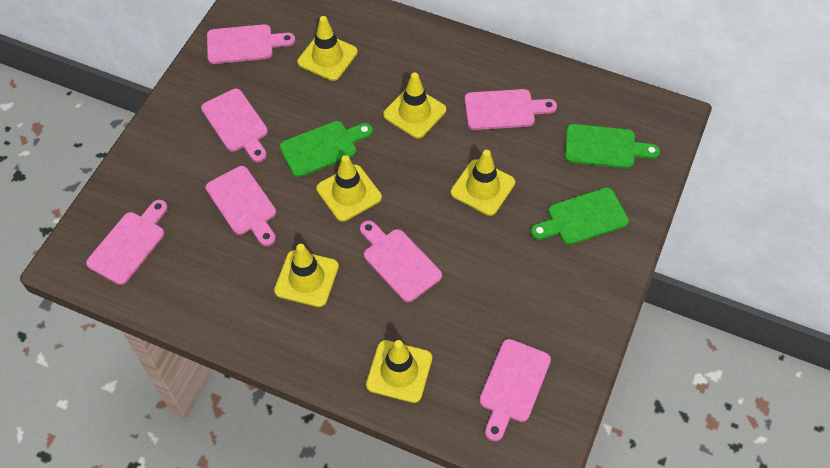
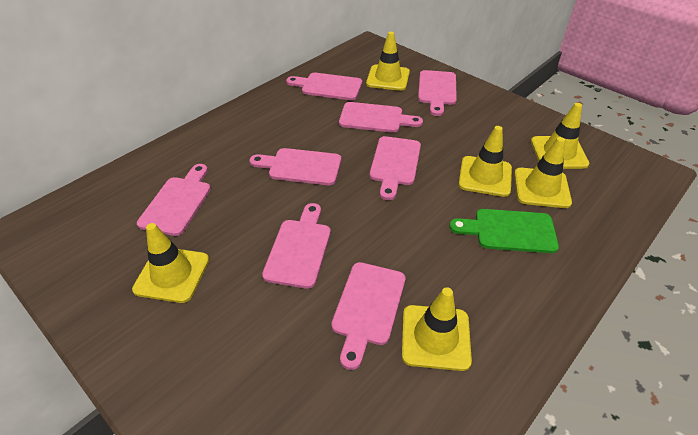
green cutting board: [280,121,373,177] [531,188,629,245] [565,124,660,168] = 3 -> [449,209,559,253] = 1
pink cutting board: [86,199,168,285] [201,89,268,162] [206,166,276,246] [207,24,295,64] [360,220,442,302] [465,89,557,130] [479,339,551,441] = 7 -> [137,164,211,236] [249,148,341,185] [262,203,331,289] [286,73,362,100] [331,262,405,370] [339,102,423,133] [370,136,421,200] [418,70,457,116] = 8

